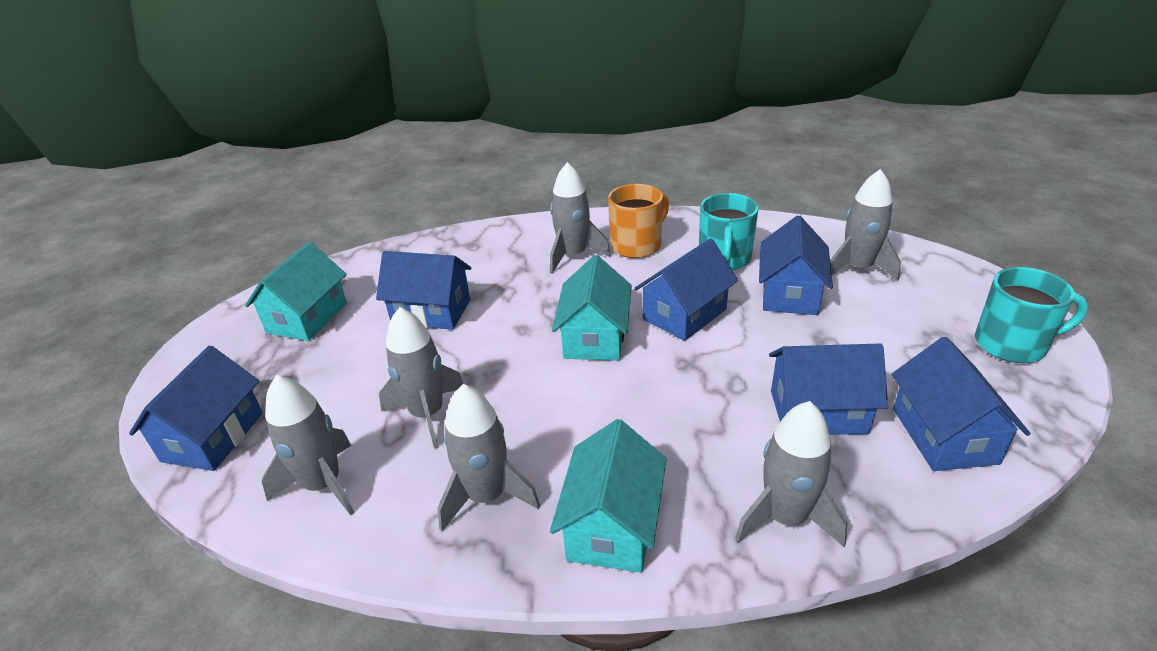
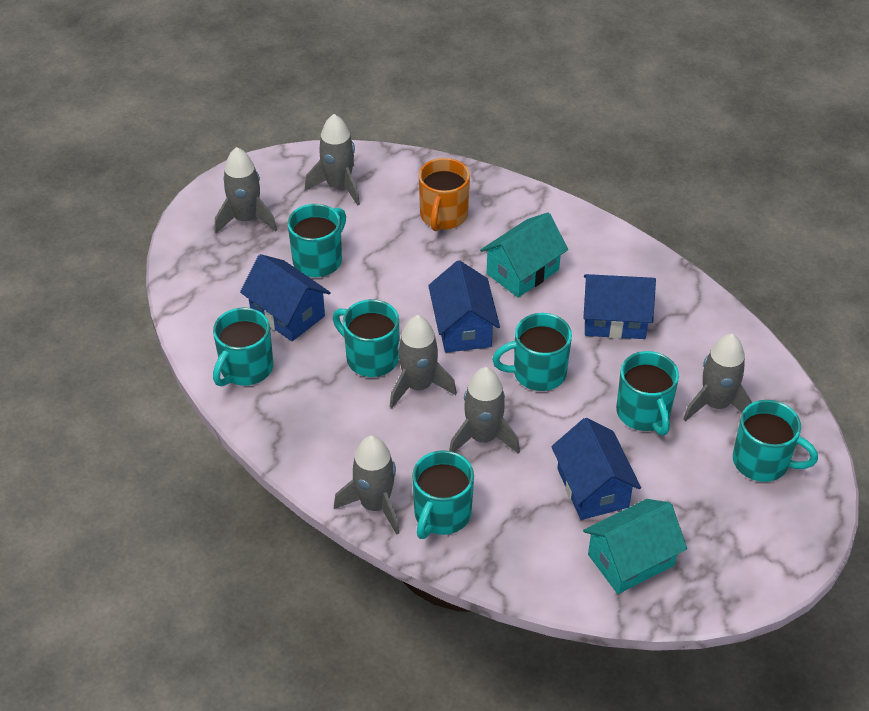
blue house: [129,346,263,471] [376,251,471,330] [634,238,738,341] [759,215,833,315] [769,343,888,435] [892,337,1031,471] = 6 -> [240,254,331,341] [428,260,500,353] [551,418,641,520] [583,274,656,339] = 4
turquoise house: [245,242,347,341] [550,419,667,573] [552,255,632,361] = 3 -> [480,212,568,298] [583,499,687,594] = 2
turquoise mug: [699,193,759,270] [975,267,1088,363] = 2 -> [213,308,273,386] [287,204,346,277] [333,299,399,377] [412,450,474,539] [492,313,572,391] [616,351,679,435] [733,400,818,482] = 7

